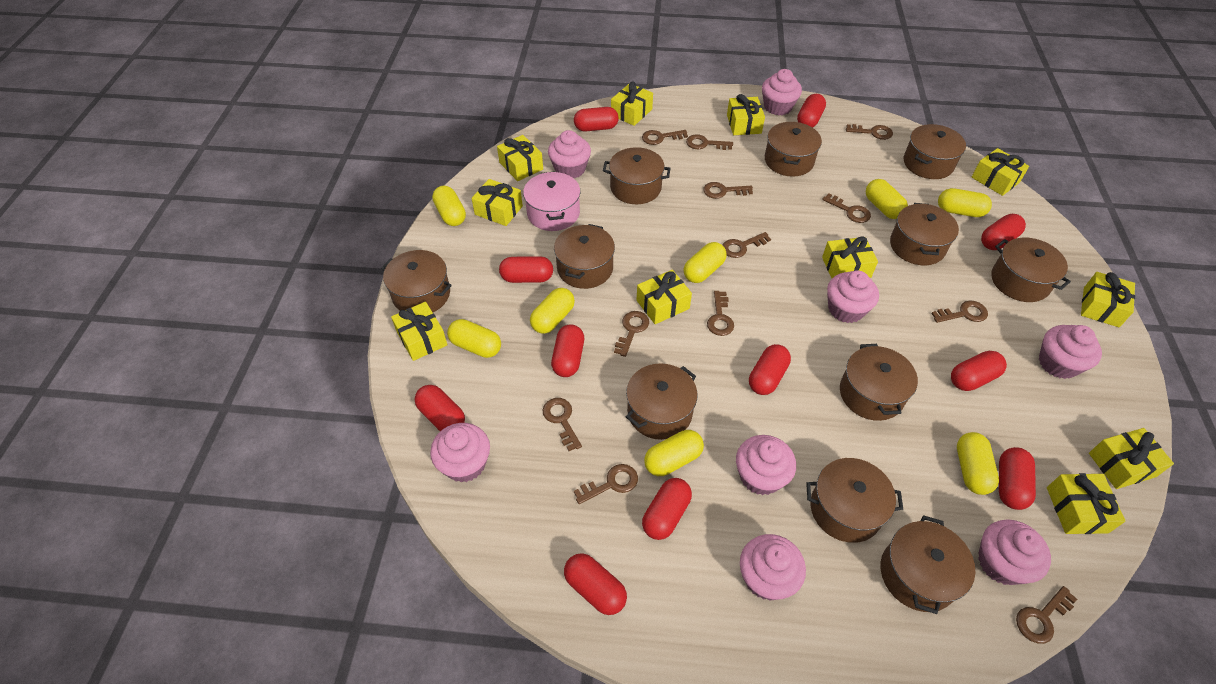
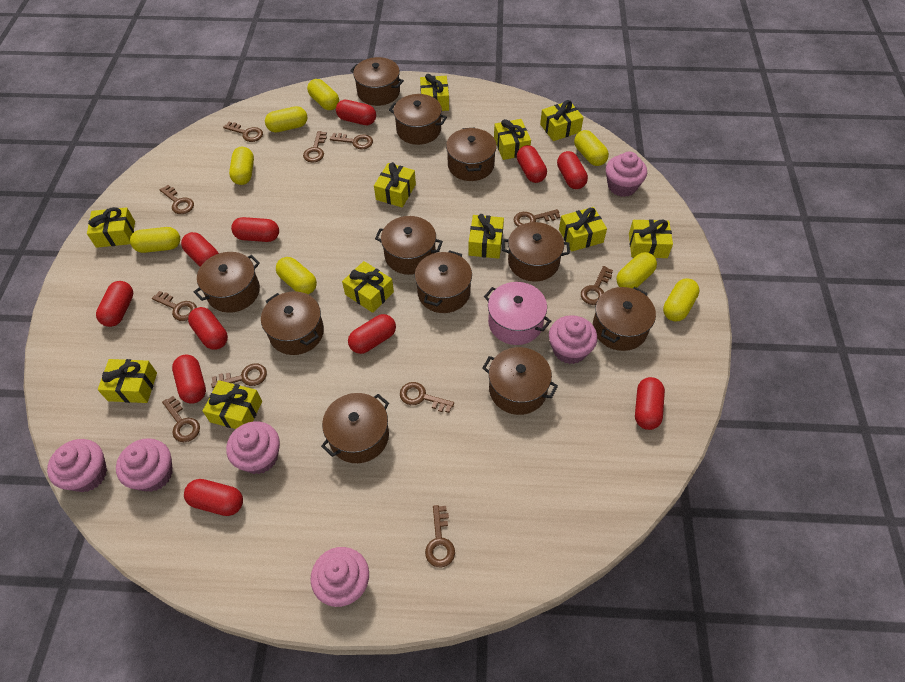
brown key: [543,398,582,451] [574,464,638,504] [614,311,649,357] [642,130,688,145] [686,134,733,150] [703,182,753,199] [707,291,734,336] [723,232,771,258] [822,194,871,223] [846,124,893,140] [931,301,988,323] [1016,586,1077,644] = 12 -> [152,291,197,321] [160,185,194,214] [162,396,200,442] [211,363,267,388] [223,122,263,142] [303,131,327,163] [330,133,373,149] [400,382,454,413] [425,505,455,568] [514,209,561,227] [581,266,613,305] = 11
pink cupcake: [430,423,490,482] [548,130,591,178] [736,435,796,495] [740,534,806,601] [762,69,802,116] [827,270,879,323] [978,519,1051,585] [1039,325,1102,379] = 8 -> [47,439,107,492] [116,438,173,492] [226,421,280,474] [310,547,369,607] [549,315,597,364] [606,151,647,197] = 6

